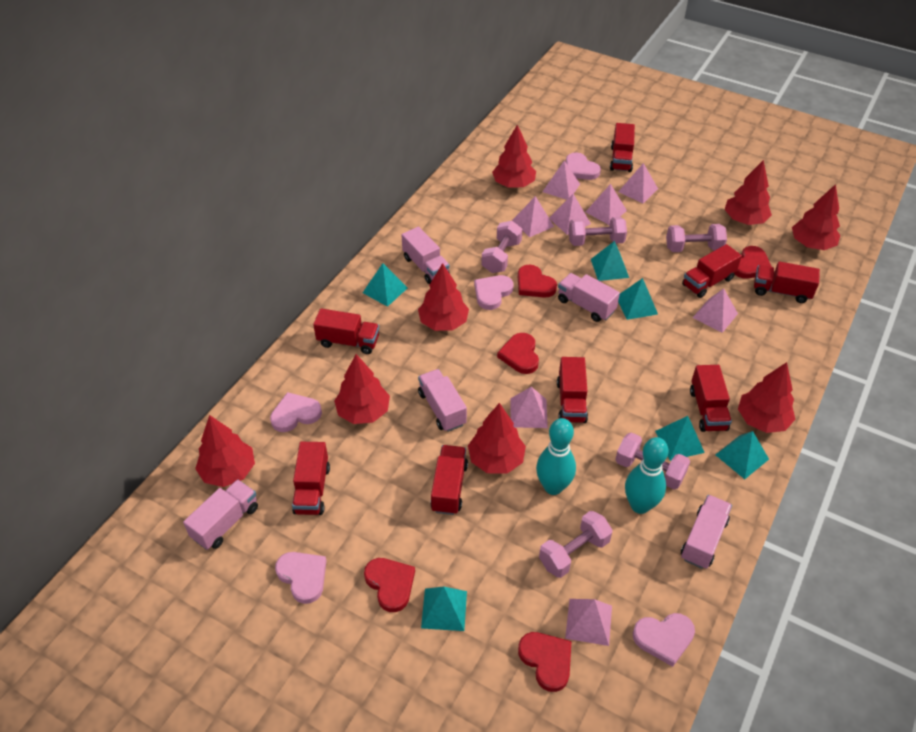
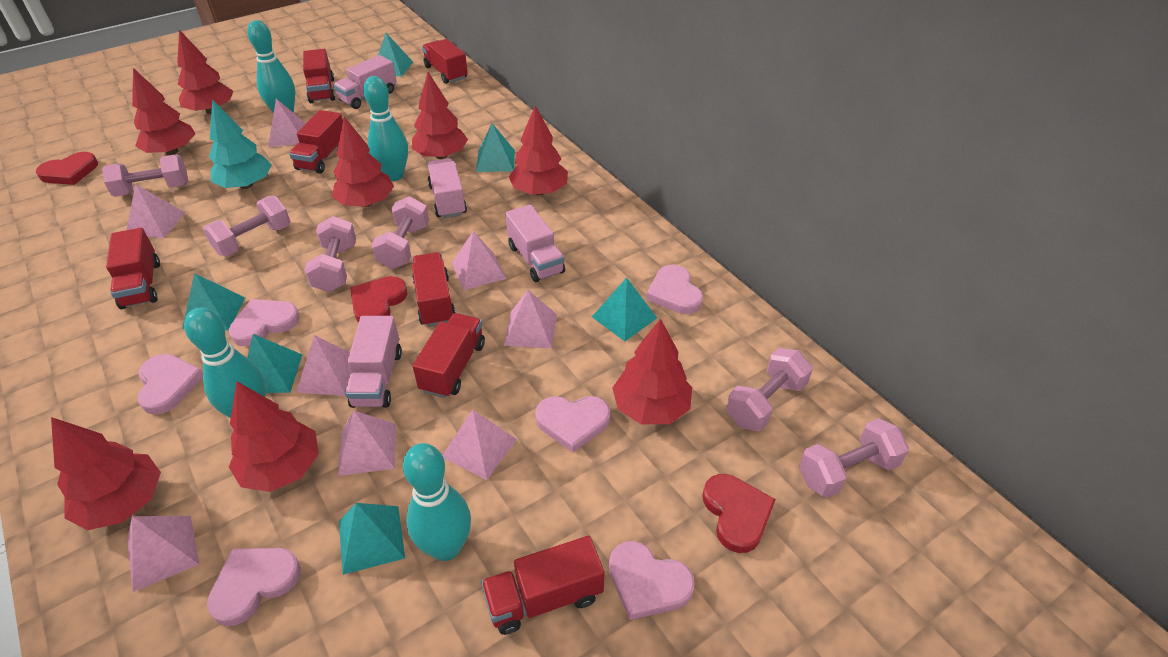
pink dumbbell: [481,221,523,273] [539,511,613,578] [568,217,627,246] [615,432,690,489] [666,224,727,252] = 5 -> [102,154,188,197] [203,196,291,256] [304,216,356,292] [371,196,429,269] [726,348,813,431] [799,418,909,498] = 6
pink heart: [270,392,322,432] [275,552,326,604] [474,275,513,310] [566,152,601,180] [633,613,695,667] = 5 -> [137,354,203,415] [207,548,301,626] [229,299,300,346] [535,396,610,453] [609,541,695,620] [646,264,703,314] = 6
pink truck: [183,480,258,550] [401,227,450,284] [418,369,467,432] [558,273,620,322] [681,495,732,569] = 5 -> [333,55,397,109] [345,316,402,408] [427,158,467,218] [505,204,565,282] = 4
red heart: [364,558,415,612] [497,333,539,374] [518,264,557,298] [518,632,572,692] [734,246,772,279] = 5 -> [36,152,98,185] [350,276,407,323] [702,474,776,553] = 3
red truck: [292,442,330,515] [313,308,379,354] [430,445,468,515] [557,357,588,423] [610,123,635,172] [682,244,742,298] [690,365,732,432] [754,262,820,303] = 8 -> [106,228,160,309] [289,110,343,173] [303,49,335,103] [412,252,456,327] [413,313,485,398] [422,39,468,84] [481,536,605,635] = 7
turquoise bowling pin: [536,418,576,495] [625,437,668,514] = 2 -> [184,307,266,418] [247,20,295,113] [363,76,408,181] [403,443,471,561] = 4
turquoise tree: none = 0 -> [209,100,272,189] = 1

